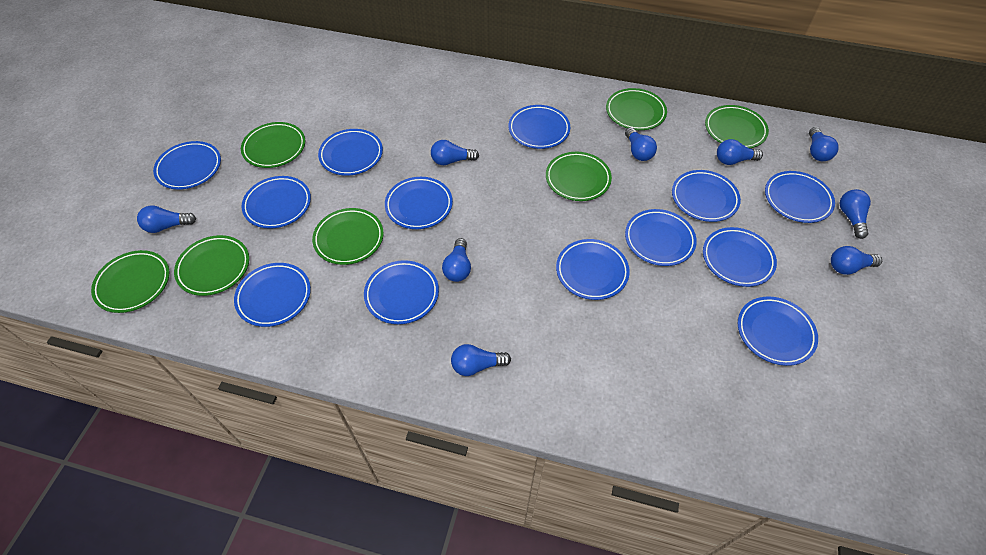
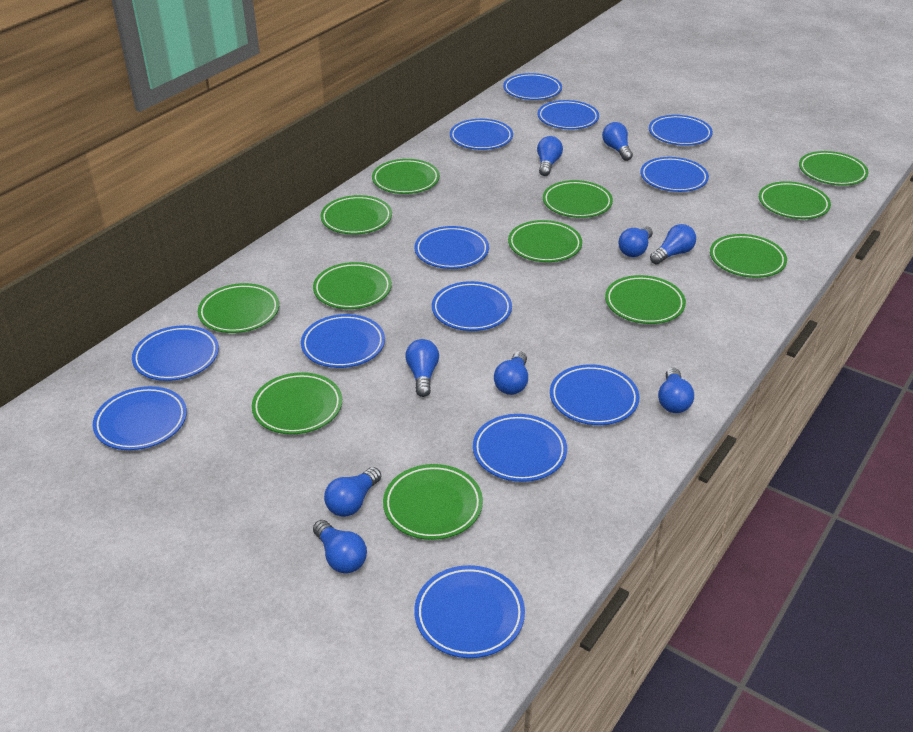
green plate: [91,250,169,313] [174,235,249,296] [241,122,305,168] [312,208,384,265] [546,152,612,201] [606,88,667,130] [705,105,769,148] = 7 -> [198,283,279,333] [252,372,342,434] [313,262,392,309] [320,195,392,234] [372,159,440,194] [383,464,483,540] [508,220,582,262] [543,180,613,218] [605,275,686,324] [710,234,787,278] [759,181,831,219] [799,151,868,186] = 12

